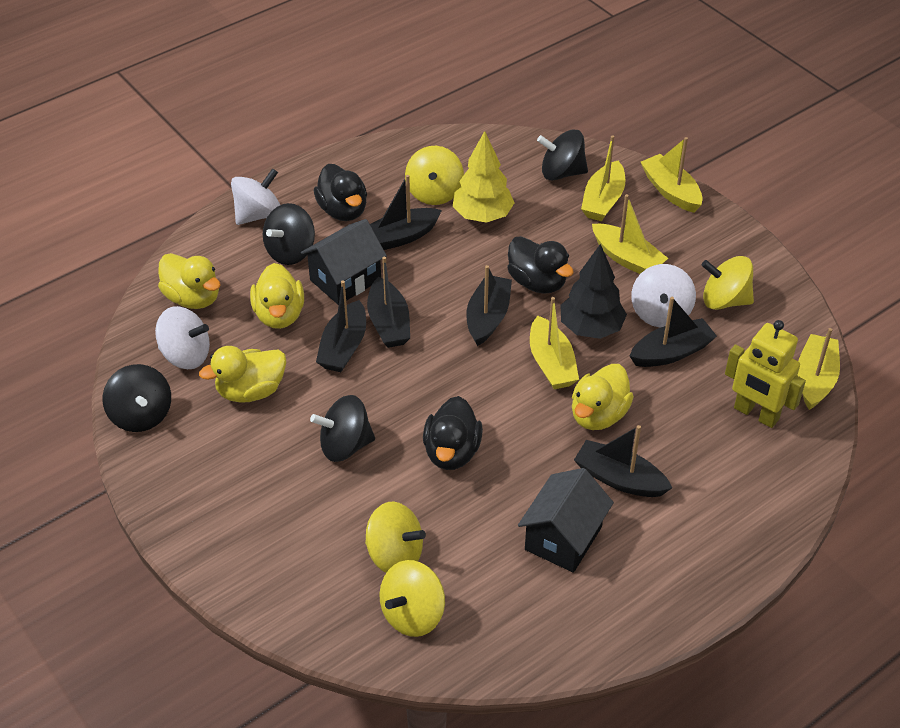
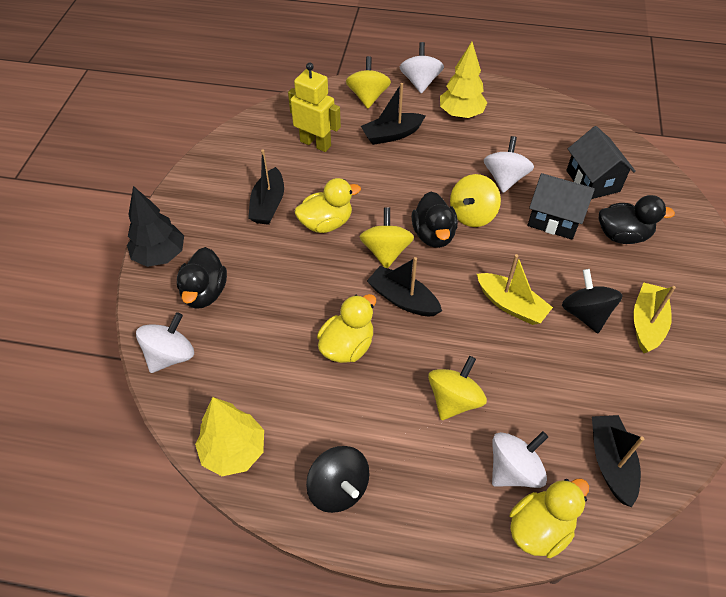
black boat: [316,280,366,372] [367,257,410,348] [370,175,442,250] [466,265,512,346] [574,425,672,497] [630,297,717,367] = 6 -> [248,150,284,225] [361,83,426,145] [367,257,442,316] [592,415,644,507] = 4
black spinning top: [103,364,171,432] [263,203,315,265] [310,395,375,462] [537,129,588,181] = 4 -> [306,446,369,513] [562,269,623,333] = 2
white spinning top: [155,306,210,369] [231,168,280,225] [631,264,696,327] = 3 -> [136,312,194,373] [400,42,444,94] [484,136,534,193] [492,431,548,488] = 4
yellow boat: [530,297,579,389] [581,135,625,221] [592,194,668,274] [641,137,703,213] [797,328,840,410] = 5 -> [477,254,553,325] [633,282,676,353] = 2
yellow duck: [158,253,221,309] [199,346,286,403] [250,263,304,329] [572,364,634,430] = 4 -> [295,178,361,233] [317,294,376,363] [510,479,589,558] = 3
yellow tree: [453,131,514,223] = 1 -> [195,397,264,476] [440,42,487,118] = 2

